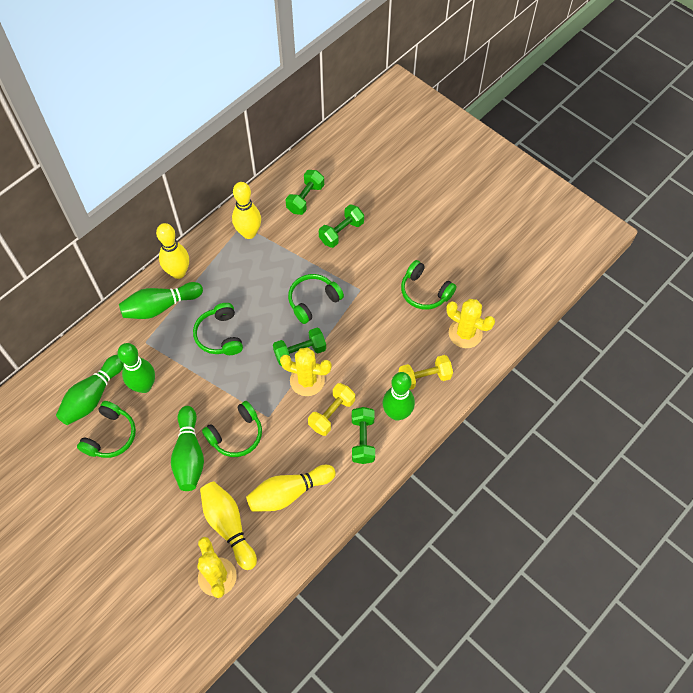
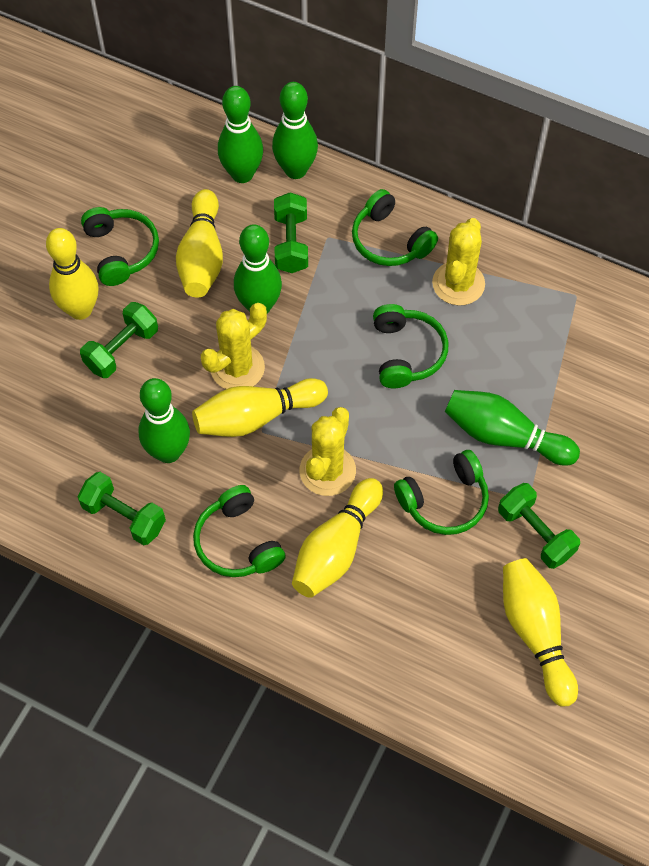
yellow bowling pin: [156,223,189,279] [200,481,257,570] [232,182,261,239] [246,465,336,512] = 4 -> [46,228,98,320] [176,189,223,298] [192,378,328,437] [292,478,383,598] [503,558,578,707] = 5
yellow dumbbell: [308,383,355,436] [399,355,453,390] = 2 -> none = 0

